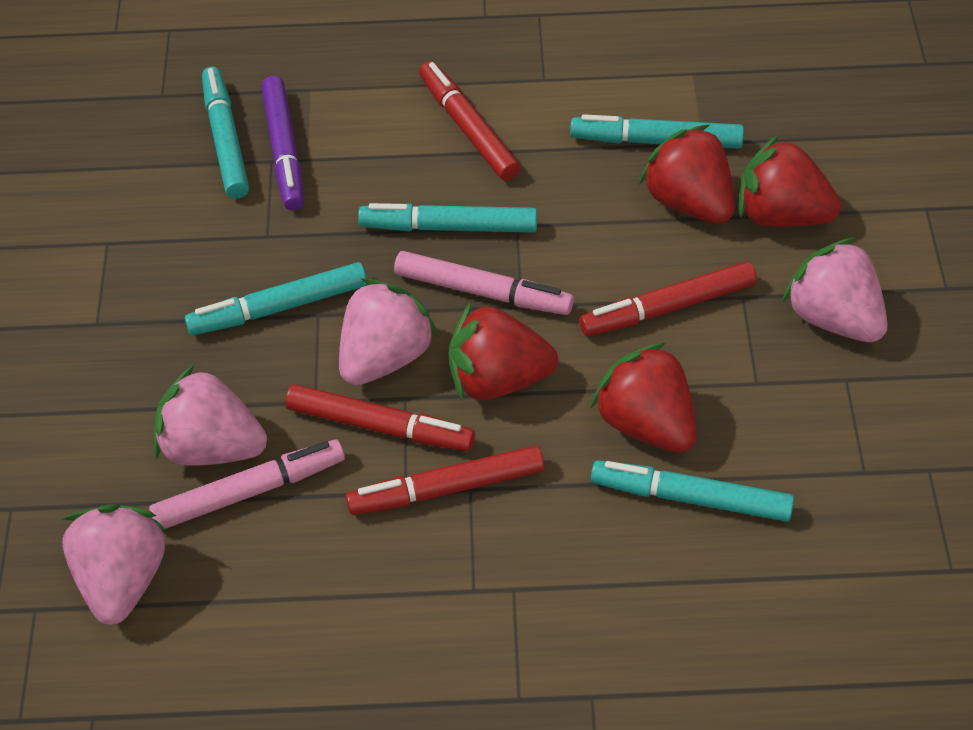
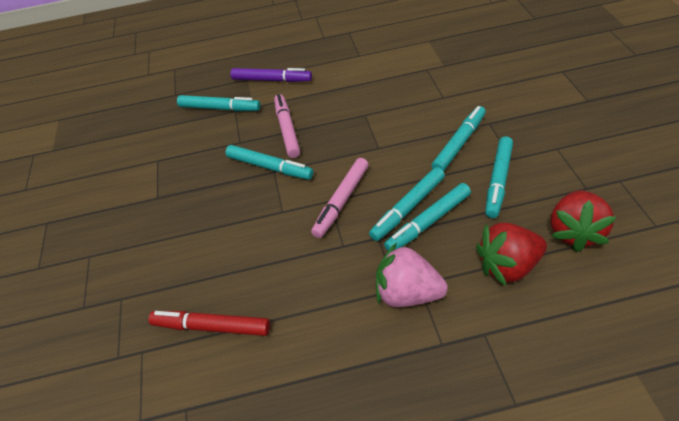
pink strawberry: [62,504,167,625] [154,364,267,466] [339,278,439,386] [782,237,888,342] = 4 -> [376,243,448,307] = 1
red marker: [285,384,475,451] [346,446,544,515] [419,61,520,181] [579,261,757,336] = 4 -> [148,311,270,336] = 1
red strawberry: [449,302,558,401] [590,342,697,453] [639,125,735,223] [739,135,841,227] = 4 -> [476,223,547,286] [551,190,616,252] = 2
turquoise marker: [185,262,367,335] [202,67,249,199] [358,203,537,233] [570,114,744,148] [591,461,794,522] = 5 -> [177,95,260,111] [226,145,314,180] [369,167,445,241] [384,183,471,251] [432,106,486,171] [485,137,513,218] = 6

